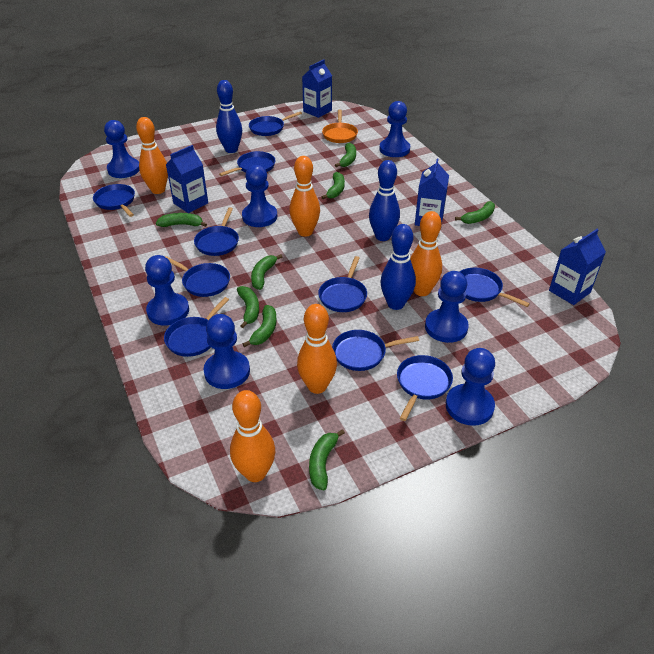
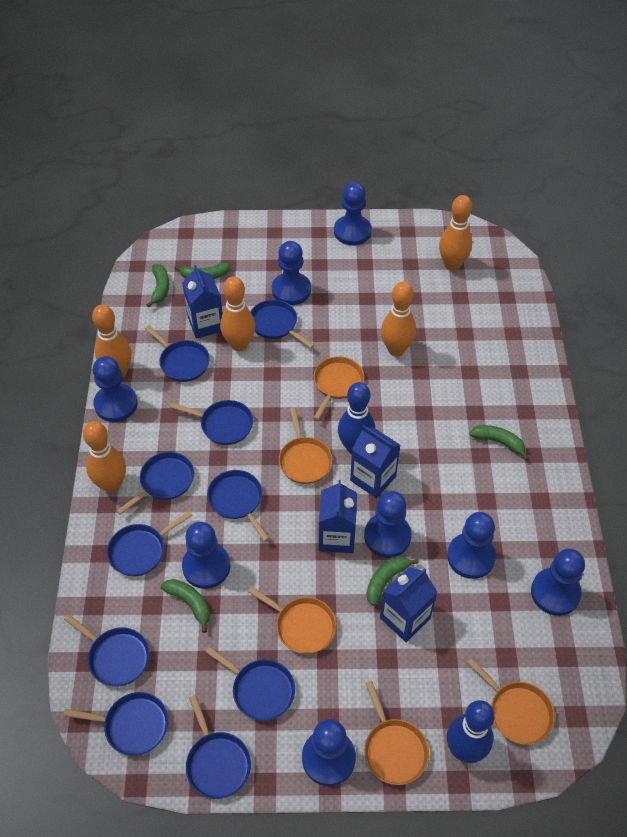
blue bowling pin: [216,80,242,153] [369,160,400,241] [380,224,416,310] = 3 -> [338,382,375,454] [447,700,495,763] = 2
blue pawn: [104,120,140,178] [145,255,189,326] [204,314,250,389] [242,165,277,227] [379,101,410,157] [425,271,469,343] [446,348,495,426] = 7 -> [93,356,138,422] [182,522,230,589] [272,241,311,305] [302,719,356,786] [334,182,372,245] [364,491,412,558] [447,512,496,579] [531,549,585,616] = 8
green banana: [156,213,207,227] [237,286,259,328] [243,305,277,347] [251,254,282,290] [309,429,345,490] [322,172,345,199] [335,143,356,167] [455,201,495,224] = 8 -> [147,264,169,307] [161,579,210,633] [175,263,230,279] [366,557,419,606] [469,425,528,460] = 5
orange pan: [322,110,358,143] = 1 -> [248,587,336,654] [279,408,332,484] [314,356,364,420] [364,681,429,785] [467,658,555,745] = 5

